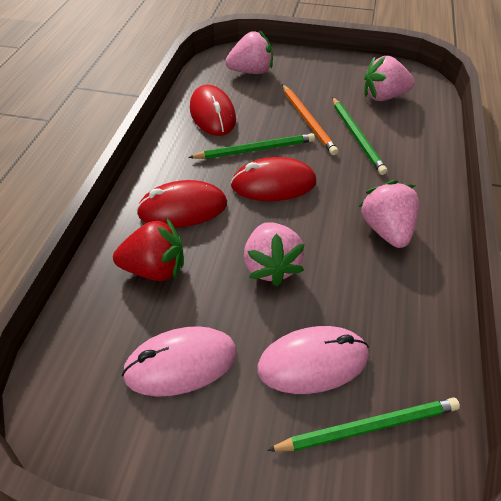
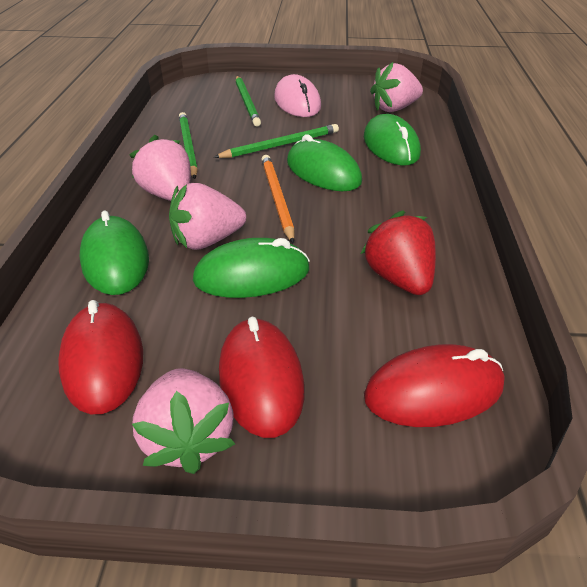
green mouse: none = 0 -> [80,211,149,295] [193,238,310,298] [287,134,362,191] [364,114,421,165] = 4
pink mouse: [122,326,237,397] [257,326,369,394] = 2 -> [274,74,321,117] = 1

